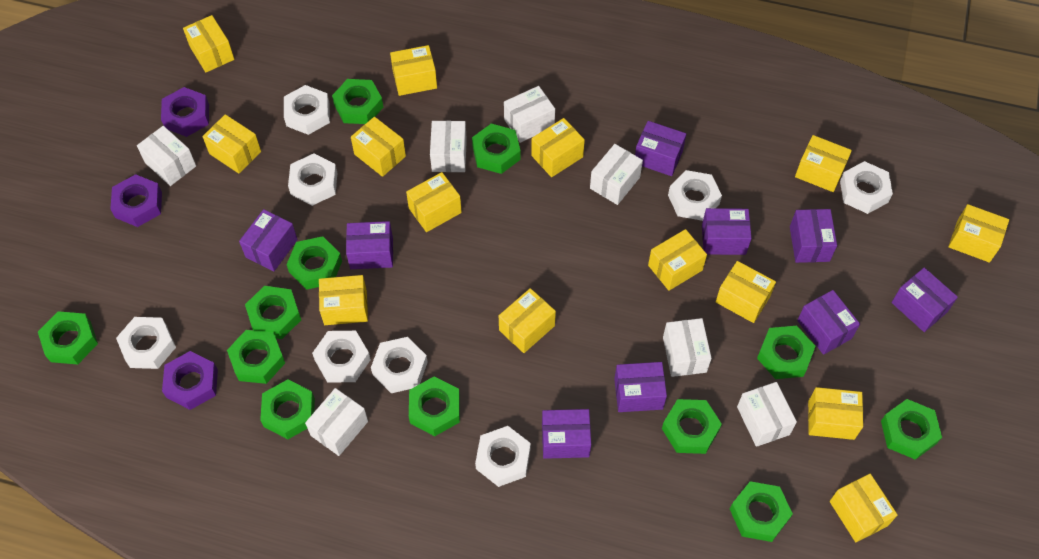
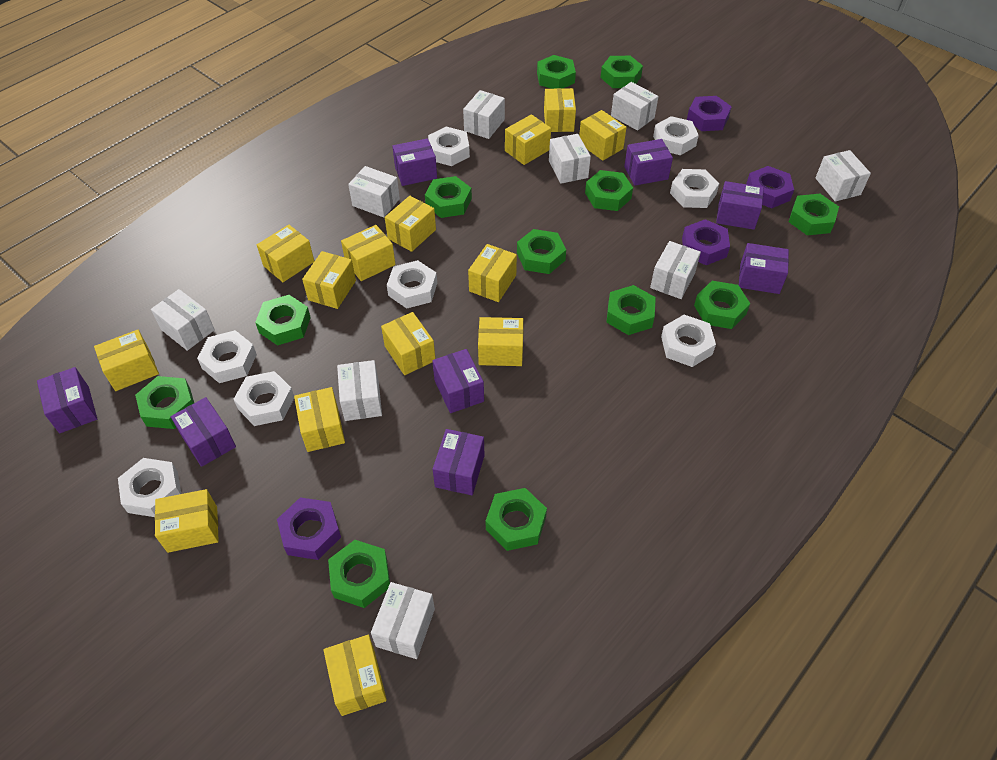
purple box: [239,209,298,272] [346,221,393,269] [542,409,591,459] [614,362,667,412] [635,121,686,176] [702,208,752,255] [790,209,837,263] [797,290,860,355] [892,267,958,332] = 9 -> [37,367,97,433] [171,397,236,467] [392,138,437,186] [432,349,484,413] [433,429,485,495] [624,139,673,186] [716,181,764,230] [739,243,789,294] = 8
purple nut: [110,174,162,227] [161,87,209,137] [162,351,218,410] = 3 -> [277,497,341,560] [682,219,730,265] [687,96,732,131] [746,166,794,208] = 4
white box: [137,126,196,186] [305,388,368,456] [430,121,467,172] [504,86,555,143] [590,144,643,205] [663,318,712,377] [737,382,797,447] = 7 -> [151,289,215,351] [337,360,382,421] [348,166,400,218] [371,582,435,659] [463,90,505,139] [549,134,591,184] [611,82,659,131] [650,241,701,299] [815,150,871,202] = 9

